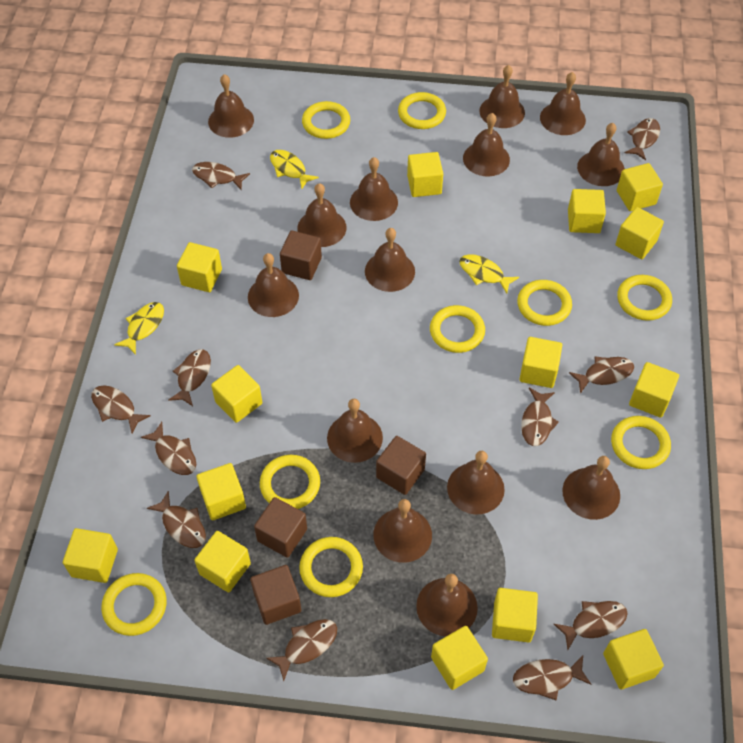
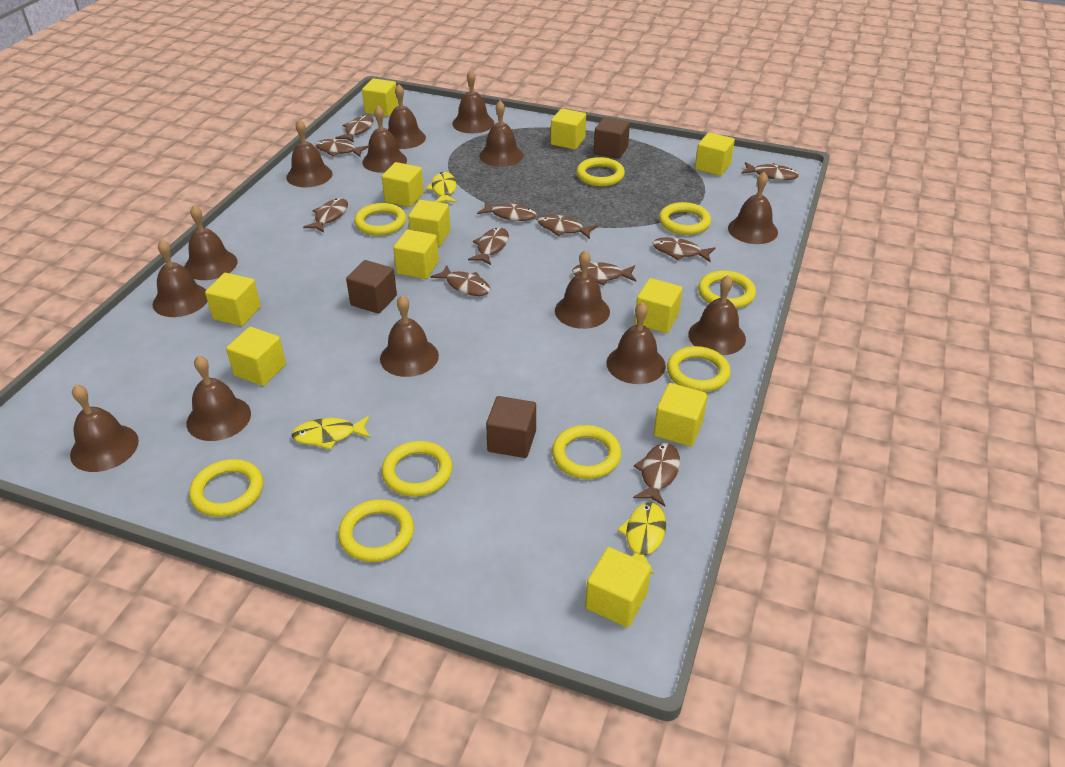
brown cube: [250,565,301,625] [254,497,307,558] [280,230,322,280] [376,436,426,495] = 4 -> [346,260,397,314] [486,396,536,458] [594,117,630,159] = 3
yellow cube: [63,528,118,583] [177,242,222,292] [194,531,251,593] [197,463,246,520] [211,365,262,423] [407,152,443,197] [431,626,488,690] [492,588,538,643] [519,337,562,388] [568,189,606,233] [603,629,664,690] [615,207,664,259] [617,163,663,211] [629,362,679,418] = 14 -> [205,273,261,326] [226,327,286,386] [362,78,398,117] [382,162,424,207] [393,229,439,279] [408,200,450,247] [551,108,586,149] [585,547,651,627] [635,278,682,333] [654,383,708,447] [695,132,735,176] = 11

